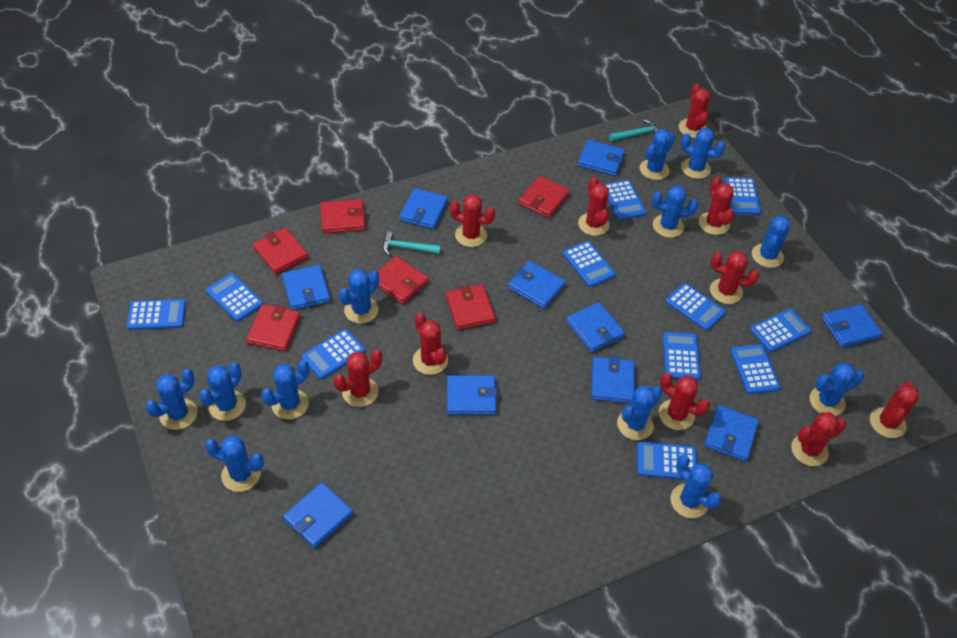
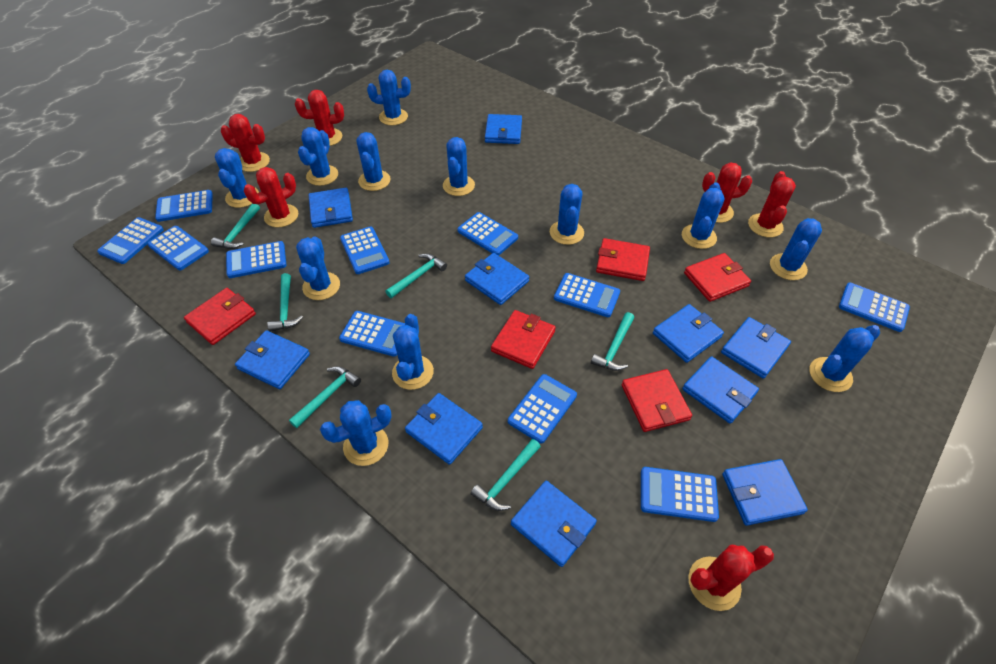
red cactus: [334,350,382,407] [413,313,448,375] [450,194,495,247] [578,177,610,236] [659,373,710,430] [679,83,710,138] [699,177,734,235] [710,251,759,304] [791,412,846,466] [870,382,919,438] = 10 -> [221,114,270,172] [244,167,298,227] [295,90,344,146] [688,545,774,611] [702,162,752,223] [748,171,796,237] = 6
red wallet: [246,304,300,351] [253,228,308,274] [320,199,365,234] [377,256,429,304] [446,285,496,330] [518,176,569,218] = 6 -> [184,288,256,345] [491,310,556,369] [596,238,650,281] [622,369,692,432] [684,253,751,302] = 5
turquoise hammer: [383,231,441,255] [609,119,660,142] = 2 -> [211,203,260,249] [267,273,303,332] [289,366,361,428] [385,253,447,298] [471,439,541,511] [591,312,634,371] = 6

